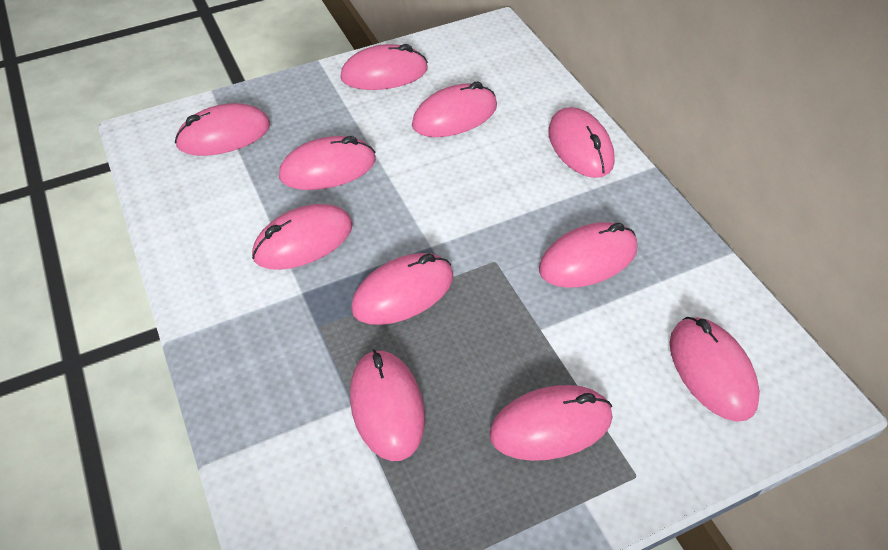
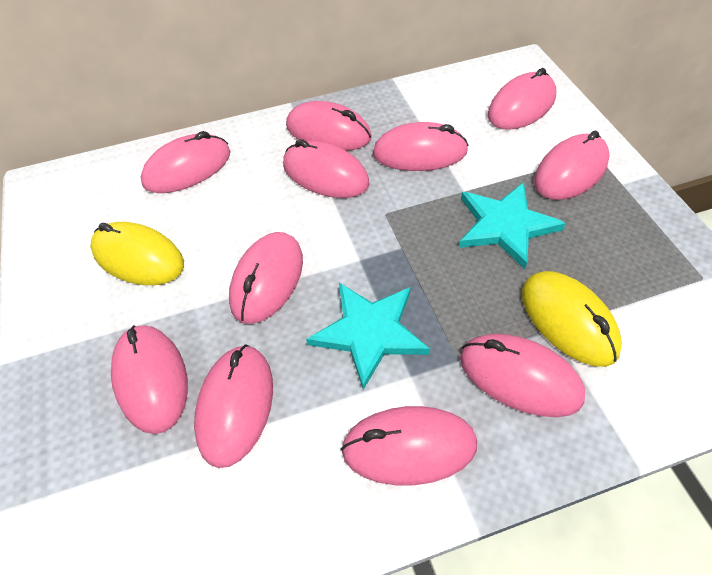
turquoise star: none = 0 -> [306,283,430,390] [459,182,566,269] = 2
yellow mouse: none = 0 -> [90,222,184,285] [522,271,622,367] = 2

